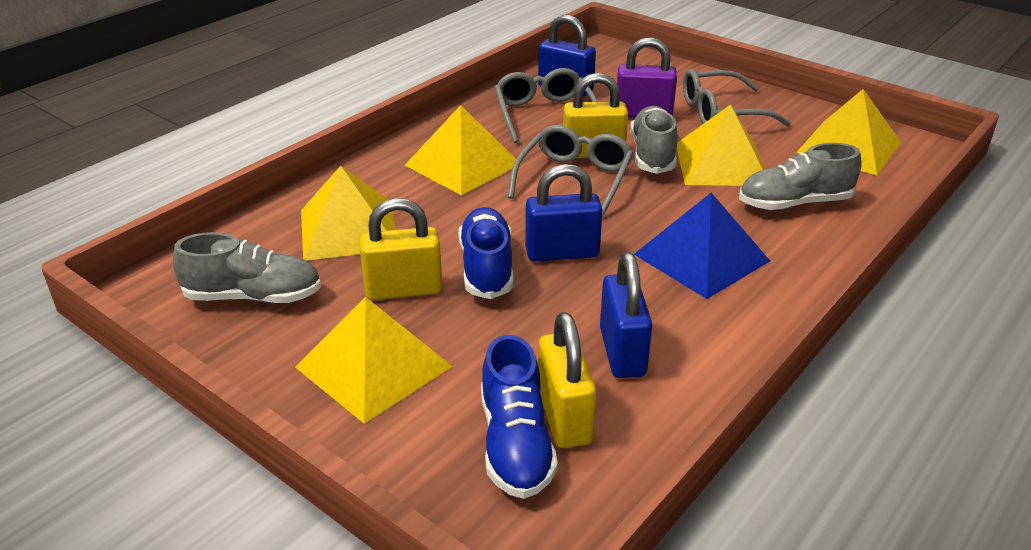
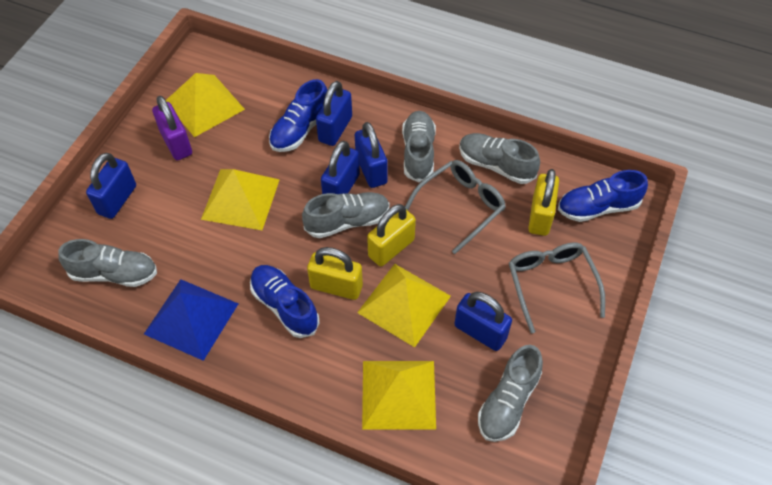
blue padlock: [525,164,603,262] [538,15,596,96] [600,252,653,378] = 3 -> [86,153,136,219] [316,81,352,146] [321,141,360,194] [355,122,388,188] [454,292,512,351] = 5
blue shoe: [459,207,513,299] [481,335,558,499] = 2 -> [250,265,319,338] [269,79,327,152] [558,170,648,222] = 3
grey glasses: [495,68,598,143] [507,125,633,218] [683,69,791,127] = 3 -> [405,160,506,254] [509,242,605,334] = 2
grey shoe: [173,232,321,303] [631,106,678,174] [739,143,862,210] = 3 -> [58,239,157,287] [302,192,390,238] [402,111,436,182] [459,133,540,184] [478,345,543,442] = 5
yellow pyramid: [295,297,453,424] [301,166,396,261] [405,105,521,195] [677,104,765,186] [796,89,901,175] = 5 -> [166,73,245,137] [201,169,280,230] [357,264,451,347] [362,361,436,430] = 4

